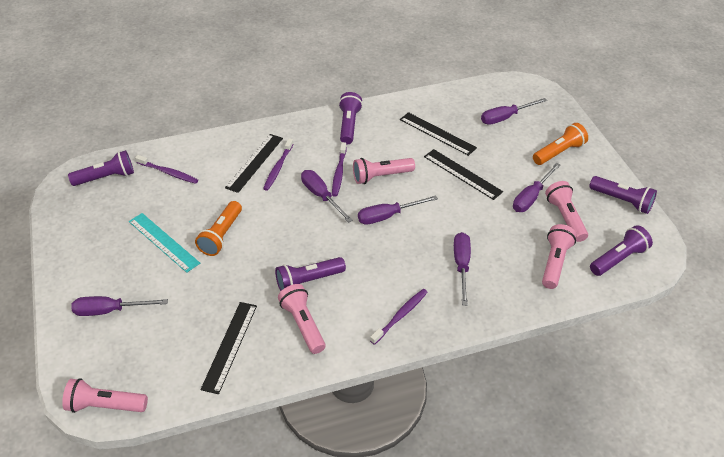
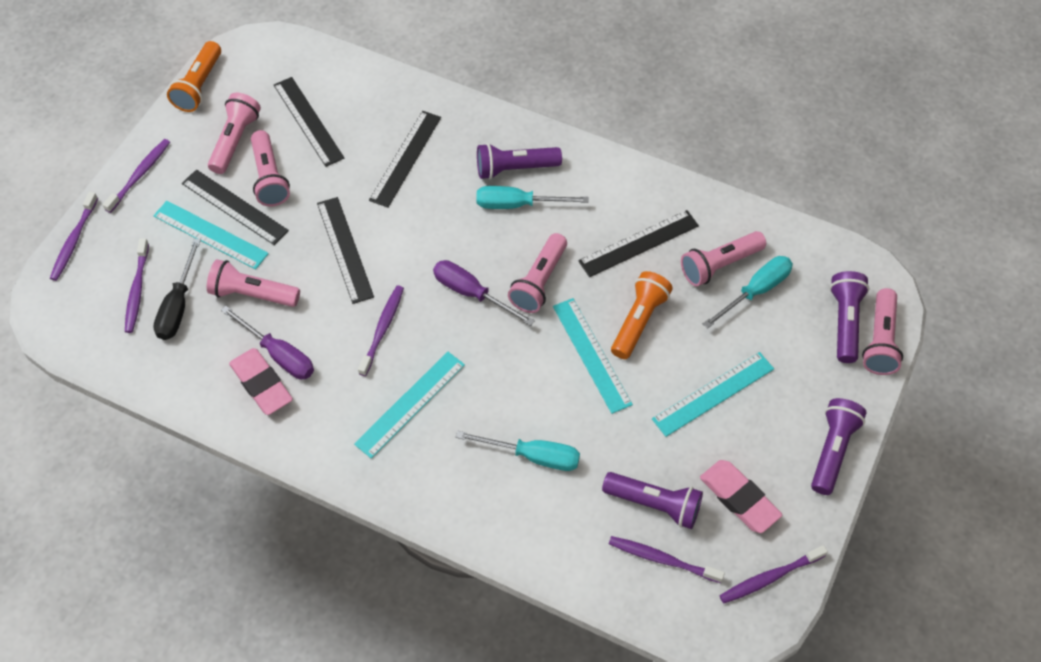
black ruler: [200,302,257,394] [225,134,283,193] [400,112,477,156] [424,149,503,200] = 4 -> [182,170,289,245] [274,77,344,167] [317,197,374,304] [369,111,441,208] [578,210,699,277] = 5
black screwdriver: none = 0 -> [153,238,201,340] = 1
pink eraser: none = 0 -> [229,348,293,415] [700,460,782,533] = 2
pink flashlight: [62,378,148,413] [278,284,325,354] [353,158,415,184] [542,224,576,289] [545,181,588,242] = 5 -> [207,259,300,307] [208,93,261,174] [251,130,290,206] [508,233,567,313] [681,231,766,286] [862,288,903,375] = 6
purple flashlight: [68,150,134,186] [275,257,346,291] [339,92,363,145] [589,176,657,214] [590,225,653,276] = 5 -> [477,143,562,180] [602,472,703,529] [811,398,867,495] [830,271,869,363] = 4
purple screwdriver: [71,296,168,316] [301,170,353,222] [358,195,438,225] [454,232,471,305] [481,98,547,125] [513,163,560,212] = 6 -> [221,306,314,379] [433,260,535,326] = 2
purple toothbrush: [135,155,198,184] [263,138,293,191] [332,142,347,197] [370,289,428,345] = 4 -> [50,192,98,281] [102,139,170,213] [125,238,149,333] [358,285,404,376] [609,536,725,583] [719,545,828,603] = 6
turquoise ruler: [129,213,200,273] = 1 -> [153,201,269,270] [354,352,465,459] [553,298,633,414] [652,352,774,437] = 4
turquoise screwdriver: none = 0 -> [456,431,580,471] [476,186,589,209] [703,256,793,329] = 3

